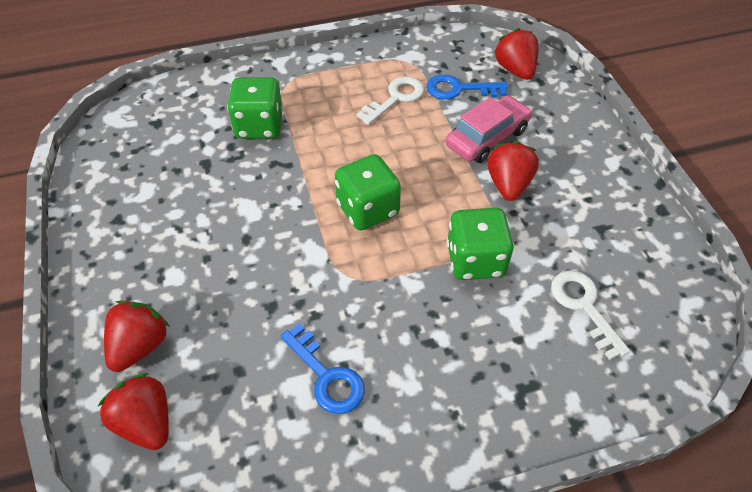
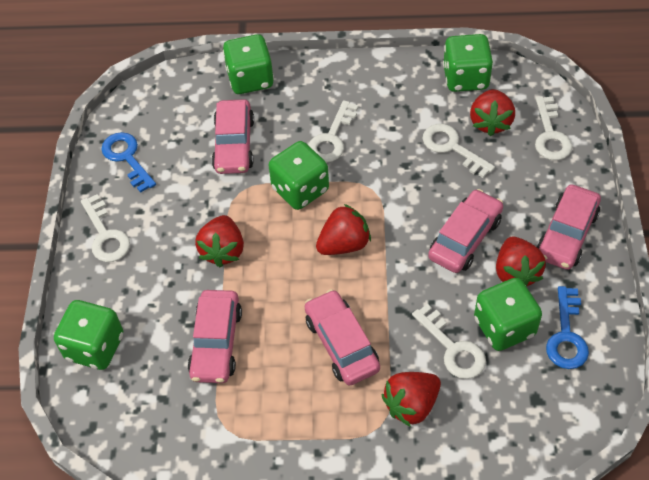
green dice: [227,77,283,139] [335,154,401,230] [447,208,514,280] = 3 -> [54,300,123,370] [223,34,274,94] [269,141,329,210] [443,34,493,92] [474,278,542,351] = 5
pink car: [446,95,532,163] = 1 -> [188,290,242,383] [212,99,254,174] [305,289,380,386] [428,189,503,273] [537,184,601,270] = 5
red strawberry: [97,373,169,450] [104,301,170,372] [487,141,539,201] [494,28,539,80] = 4 -> [195,215,244,267] [316,204,371,255] [382,372,441,427] [470,89,515,136] [496,236,546,287] = 5
white key: [356,76,424,125] [551,271,630,360] = 2 -> [81,194,130,262] [308,100,358,163] [412,304,486,379] [422,124,495,178] [535,96,572,160] = 5

